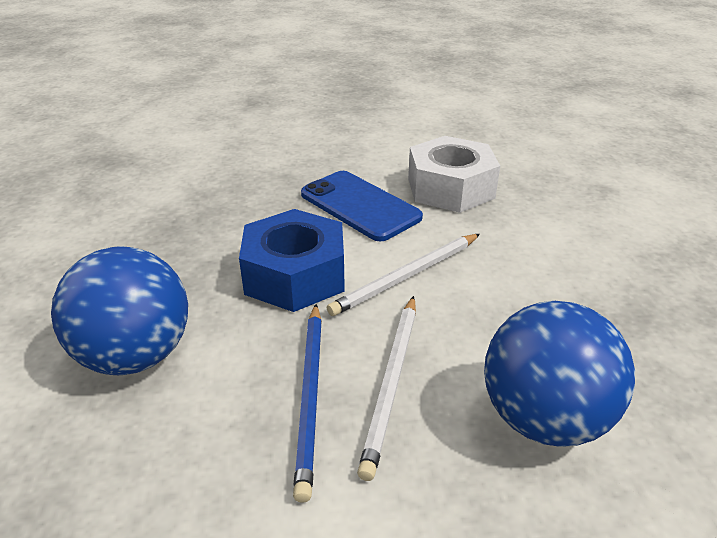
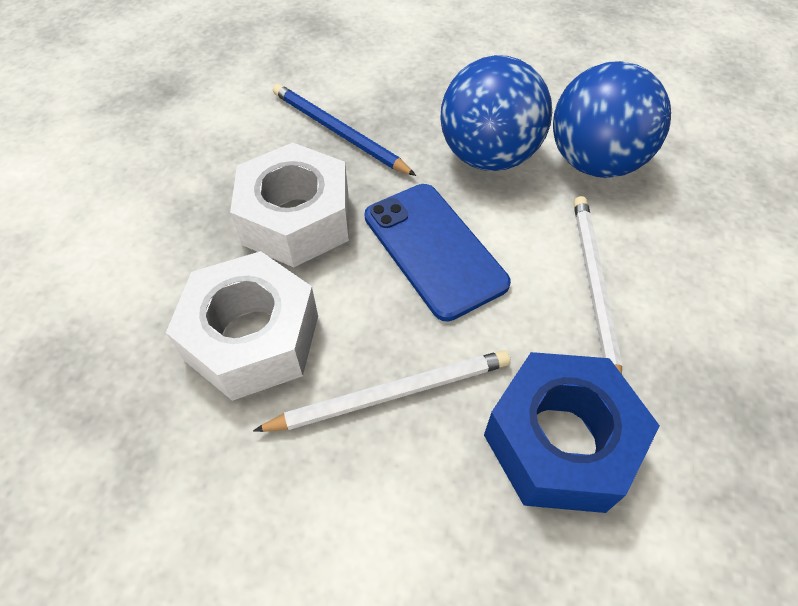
white nut: [408,136,500,213] = 1 -> [166,251,318,401] [230,142,349,267] = 2

